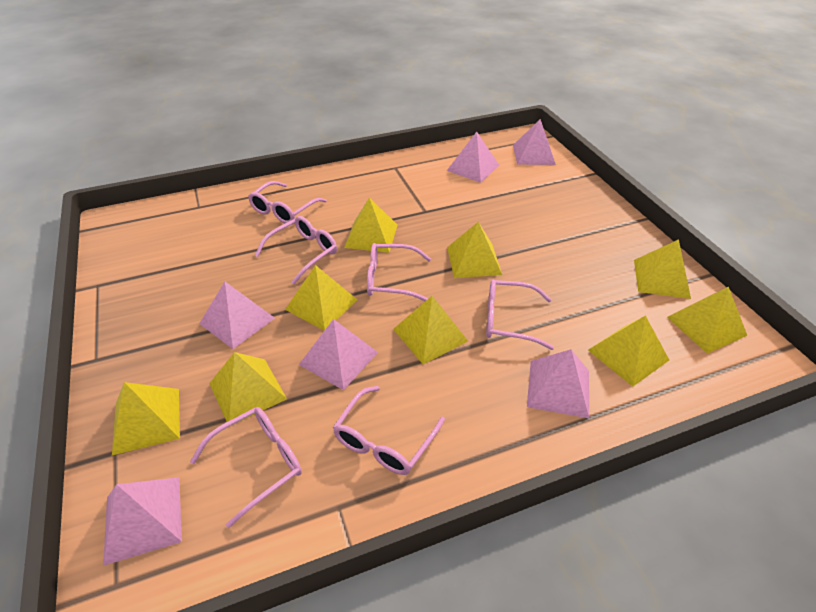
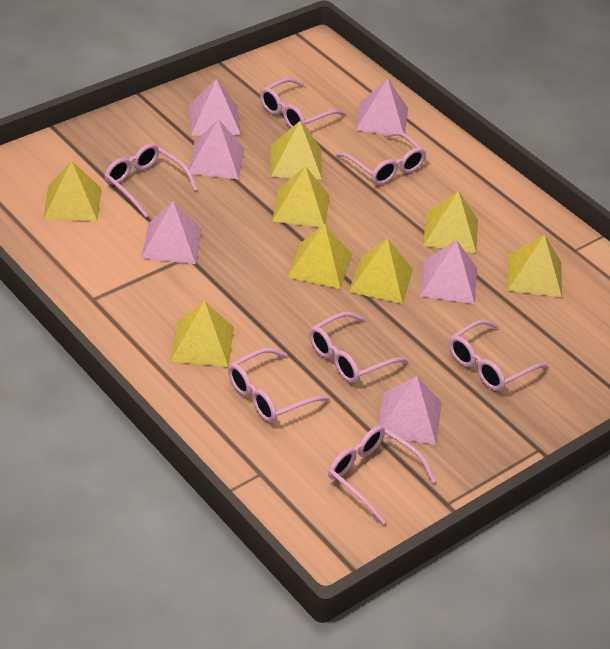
pink glasses: [190,407,302,528] [248,181,327,223] [255,216,337,284] [333,386,445,475] [367,243,431,301] [486,280,554,350] = 6 -> [104,143,197,218] [228,348,330,423] [260,78,345,128] [309,312,408,383] [328,426,435,524] [335,131,426,185] [449,320,548,391] = 7
yellow pyramid: [112,382,180,455] [209,352,287,422] [285,265,357,331] [344,198,397,253] [393,296,468,364] [447,222,502,278] [588,316,669,387] [634,239,691,299] [667,287,747,353] = 9 -> [44,161,101,222] [170,301,234,367] [271,121,322,180] [272,166,330,227] [287,224,352,289] [349,238,413,304] [423,191,478,253] [508,234,562,297] = 8

